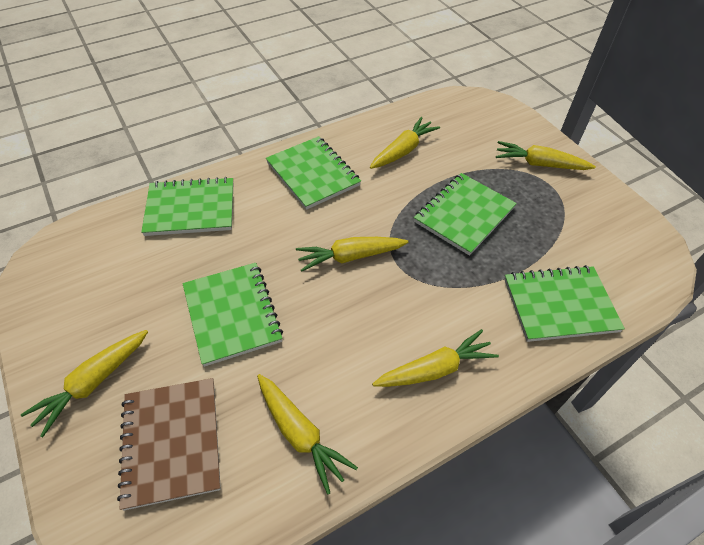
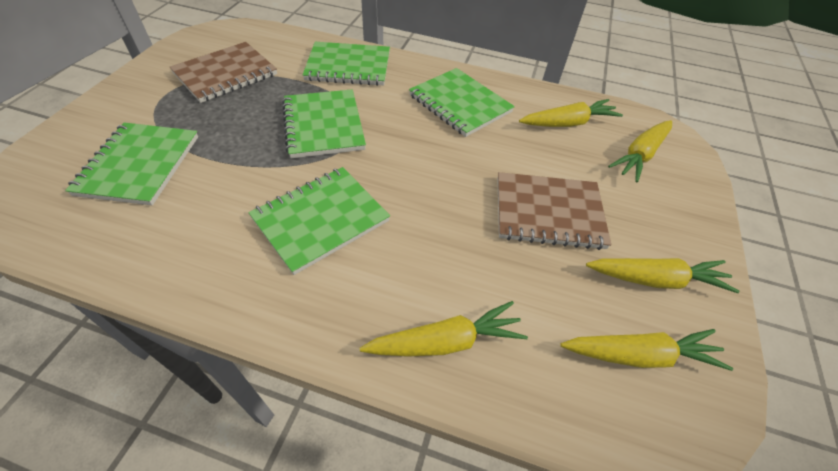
brown notebook: [117,378,221,510] = 1 -> [170,42,277,103] [497,172,611,250] = 2
yellow carrot: [21,330,148,437] [257,374,358,495] [296,237,408,272] [370,117,440,169] [372,329,499,387] [496,141,596,170] = 6 -> [360,301,528,357] [519,99,623,127] [560,329,733,371] [586,258,739,293] [608,120,672,182] = 5

